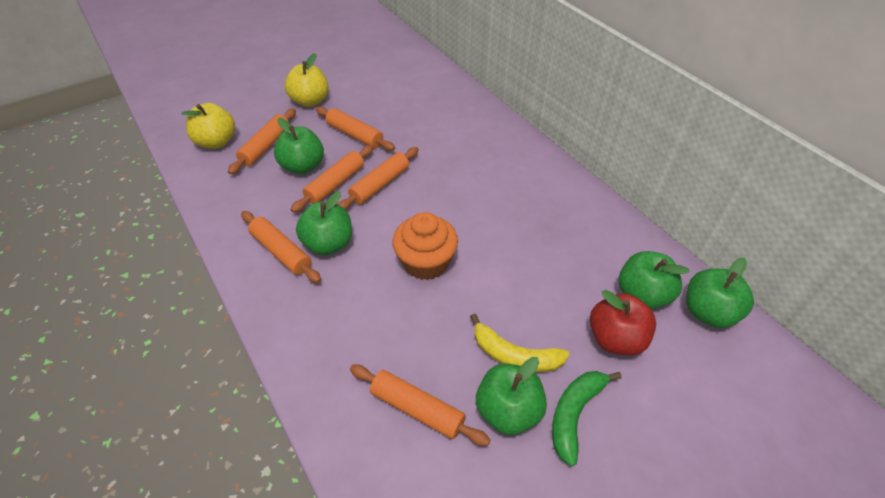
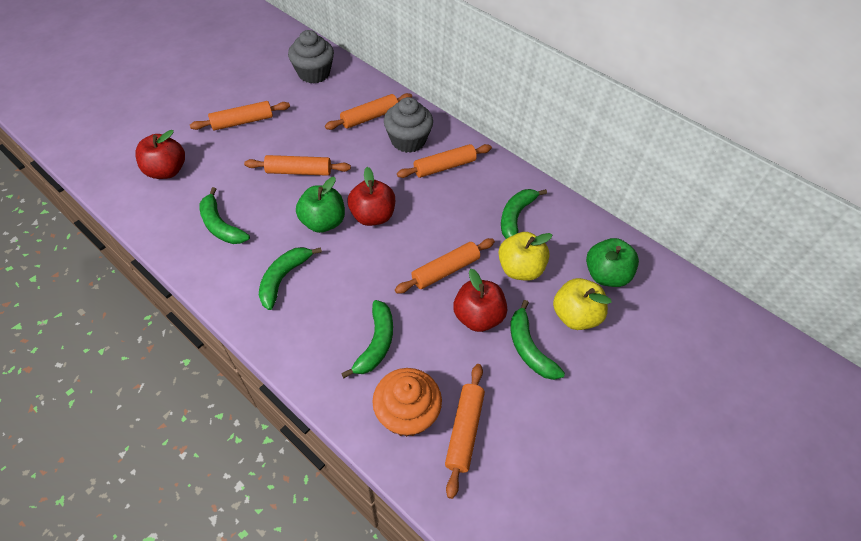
green apple: [274,118,324,174] [296,191,352,255] [476,357,547,435] [619,251,690,309] [686,258,754,328] = 5 -> [296,177,345,233] [586,238,639,287] = 2
green banana: [552,371,622,466] = 1 -> [200,187,250,244] [259,247,322,310] [341,300,393,378] [501,189,547,239] [510,300,565,380] = 5
grey cupcake: none = 0 -> [288,30,334,83] [384,97,433,153] = 2
red apple: [590,290,656,356] = 1 -> [135,130,185,179] [348,167,395,226] [453,269,507,332] = 3
yellow banana: [470,313,570,372] = 1 -> none = 0

